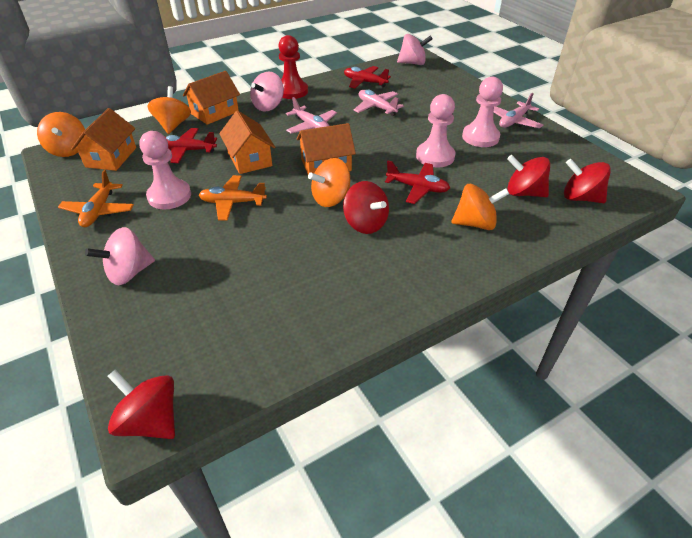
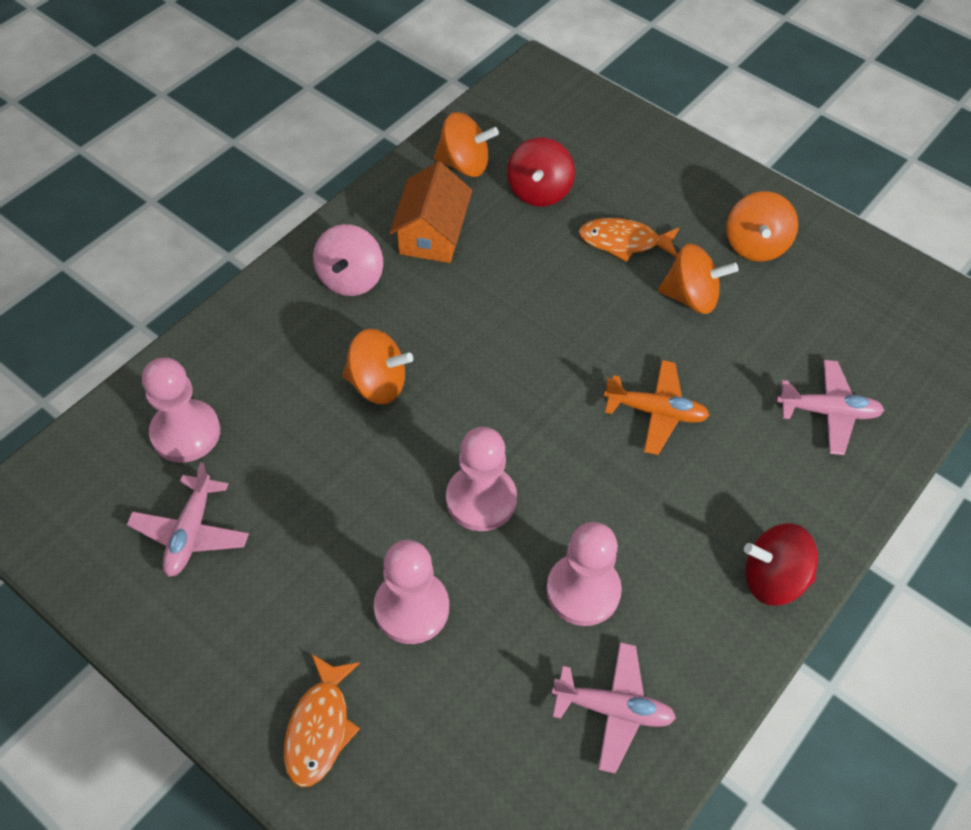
orange fish: none = 0 -> [284,654,360,787] [579,218,679,262] = 2
orange house: [71,108,136,171] [183,71,240,125] [219,110,275,174] [297,123,356,174] = 4 -> [389,161,472,263] = 1
orange plane: [58,170,134,227] [199,175,267,221] = 2 -> [604,360,710,455] = 1
pink pawn: [139,131,191,209] [416,94,456,167] [462,77,503,147] = 3 -> [142,358,220,463] [374,540,449,644] [446,427,517,531] [546,522,622,626] = 4
pink spinning top: [85,227,155,285] [250,72,284,112] [397,34,432,65] = 3 -> [313,224,383,296] = 1
red pawn: [278,35,308,99] = 1 -> none = 0
red plane: [165,128,217,163] [344,66,391,88] [385,161,450,204] = 3 -> none = 0
red spinning top: [107,370,175,439] [343,181,389,234] [507,155,550,197] [564,159,611,203] = 4 -> [507,137,575,207] [744,523,818,606] = 2

